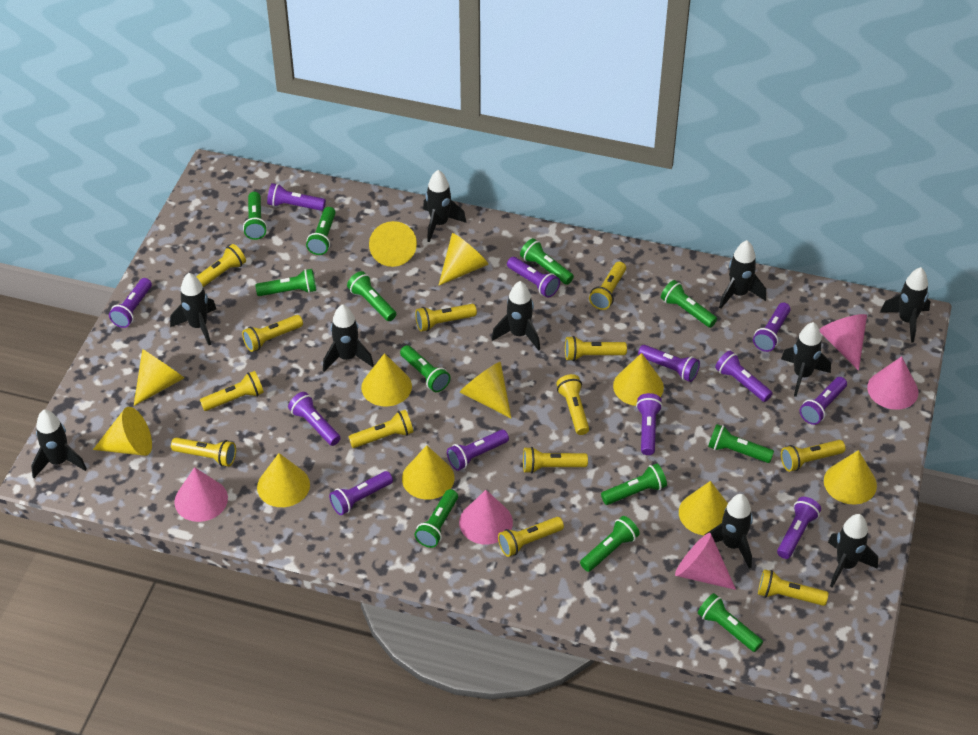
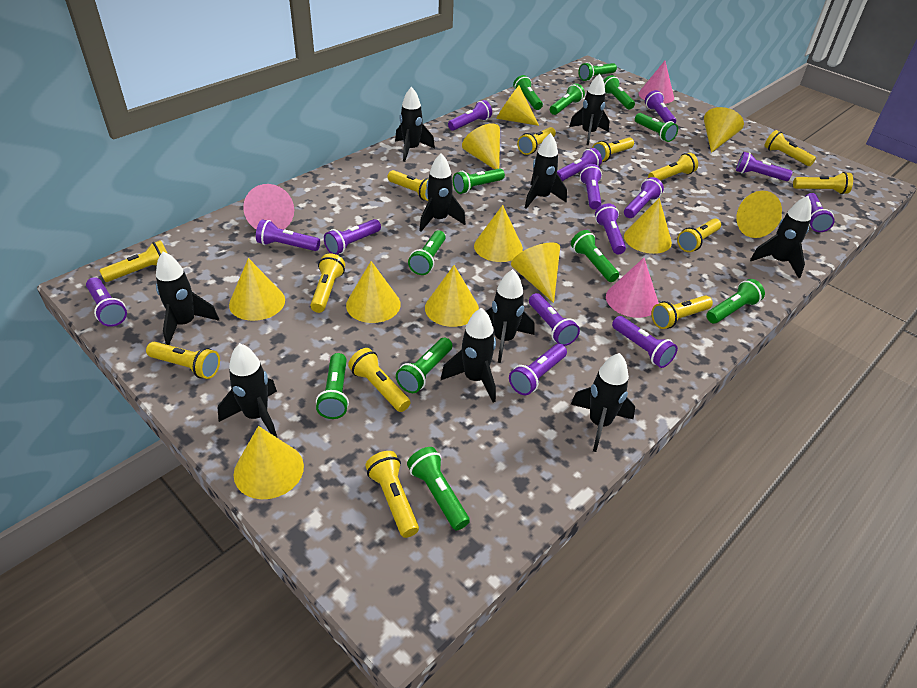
pink cone: [174,467,228,522] [459,490,513,545] [675,533,736,590] [819,314,867,371] [867,356,918,410] = 5 -> [243,184,294,230] [606,258,659,318] [639,61,674,104] = 3
purple flashlight: [109,278,152,328] [267,183,326,211] [288,392,340,446] [329,471,393,515] [447,430,509,471] [507,257,560,298] [636,393,662,455] [638,345,700,382] [715,351,773,402] [753,302,791,352] [777,497,821,559] [800,377,847,425] = 12 -> [86,277,127,327] [256,219,320,251] [324,219,381,255] [448,100,492,131] [509,344,567,395] [529,293,580,346] [557,148,602,181] [580,164,602,210] [595,203,626,254] [612,316,678,368] [624,177,664,218] [645,90,676,123] [736,152,792,181] [805,193,835,232] = 14

